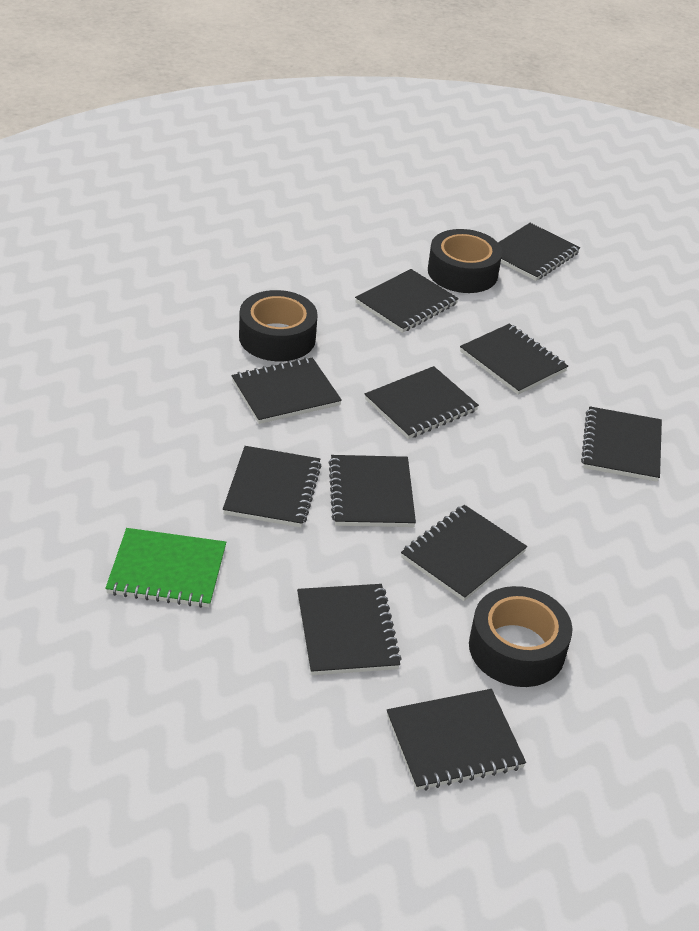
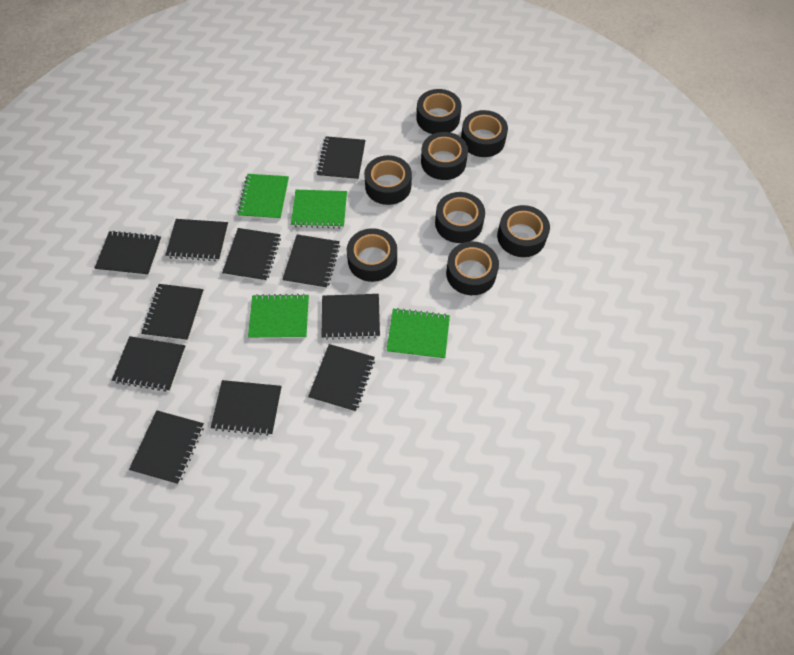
black tape: [239,290,318,361] [428,229,502,293] [469,586,573,687] = 3 -> [347,228,397,282] [364,155,412,205] [417,89,462,134] [421,132,468,180] [435,192,485,243] [446,241,499,295] [461,110,508,157] [497,205,550,257] = 8
green notebook: [105,528,226,608] = 1 -> [237,174,289,220] [248,294,309,339] [291,190,347,229] [386,308,450,359] = 4

